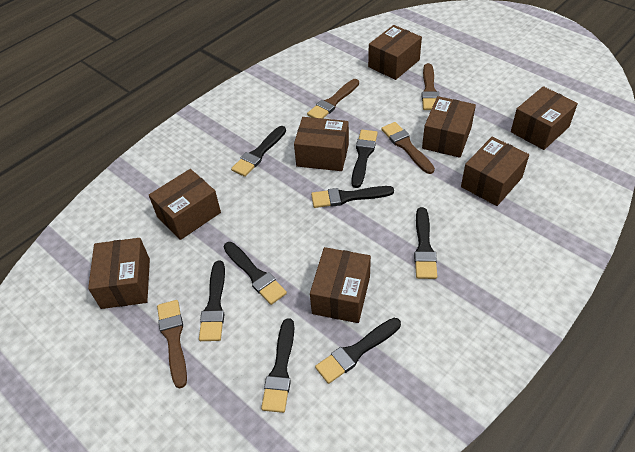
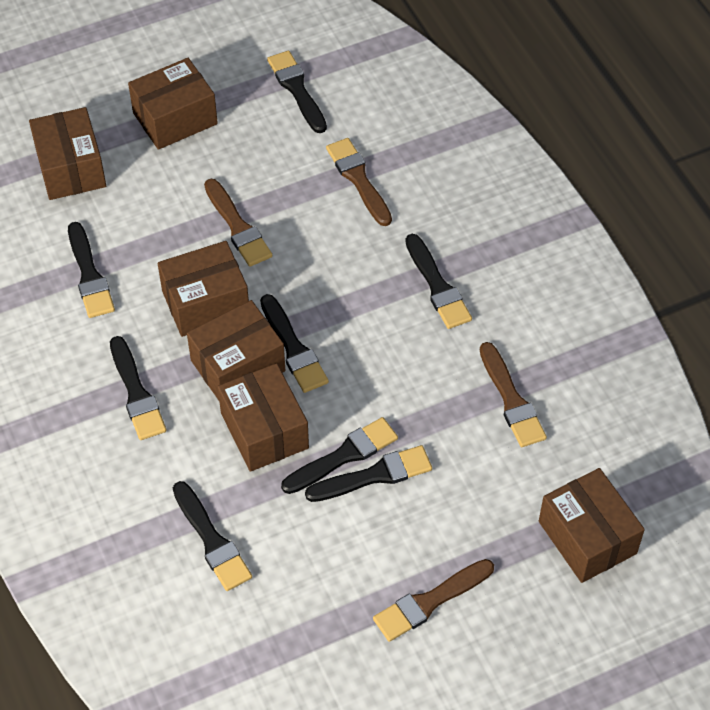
brown box: [88,238,150,309] [149,169,221,240] [294,117,349,171] [310,247,371,323] [368,25,422,80] [422,96,476,158] [461,137,529,206] [511,86,578,150] = 8 -> [29,107,106,200] [128,58,218,150] [158,241,249,337] [187,300,285,400] [218,363,309,472] [539,468,645,583] = 6

